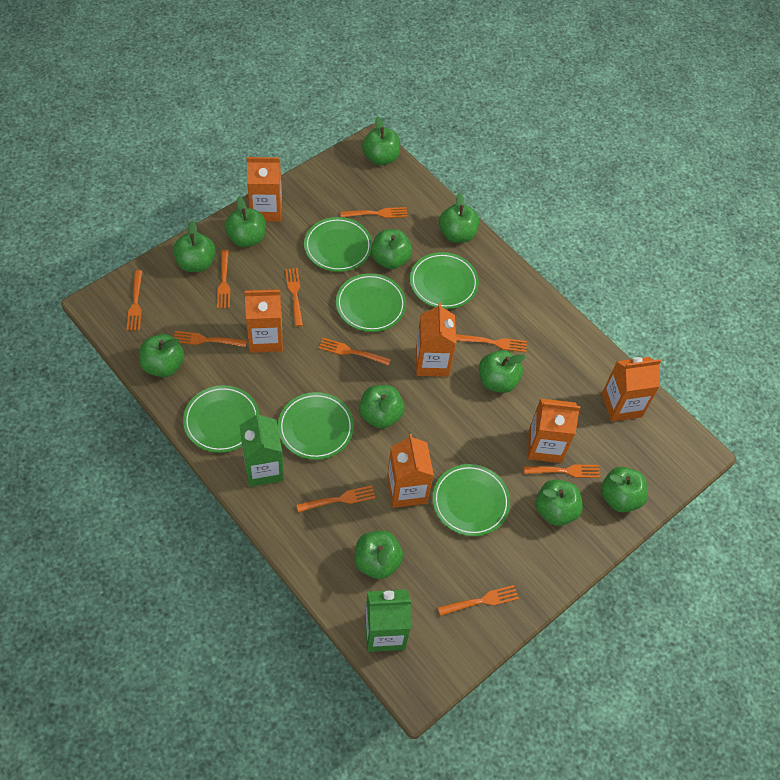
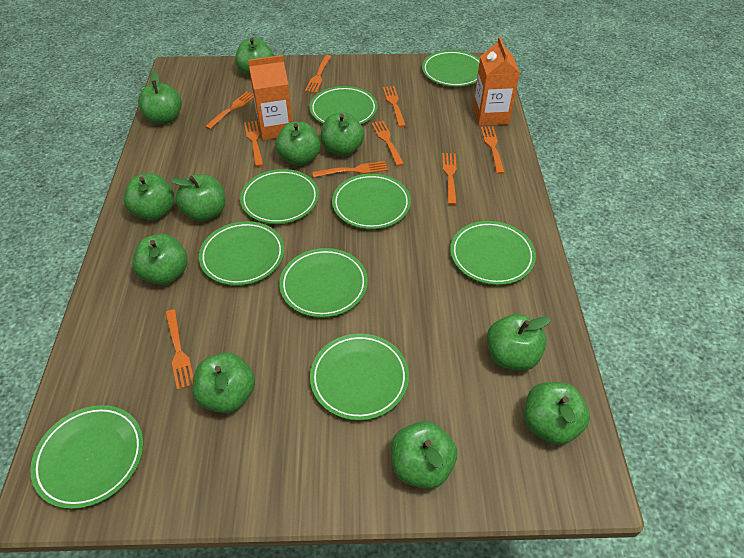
green carton: [240,411,284,487] [365,590,411,652] = 2 -> none = 0
green plate: [183,385,260,453] [278,392,354,460] [304,217,372,272] [336,273,406,332] [410,252,479,309] [433,464,510,536] = 6 -> [30,405,143,509] [199,221,284,286] [240,169,319,224] [279,248,368,318] [310,86,378,124] [310,333,409,421] [332,174,411,229] [422,50,480,87] [450,221,536,285] = 9
orange carton: [244,289,283,353] [247,157,282,222] [387,434,434,508] [416,302,456,377] [528,399,581,463] [602,357,661,422] = 6 -> [248,55,293,140] [473,37,520,126] = 2
orange fork: [127,270,143,330] [174,331,247,347] [217,250,230,308] [285,268,303,327] [296,485,376,512] [319,338,391,366] [340,207,408,218] [438,585,519,616] [456,334,527,352] [524,465,600,478] = 10 -> [165,309,194,390] [205,91,254,129] [244,121,263,167] [305,55,332,93] [312,161,388,178] [371,121,404,166] [383,86,406,127] [442,153,457,205] [481,126,505,174] = 9

